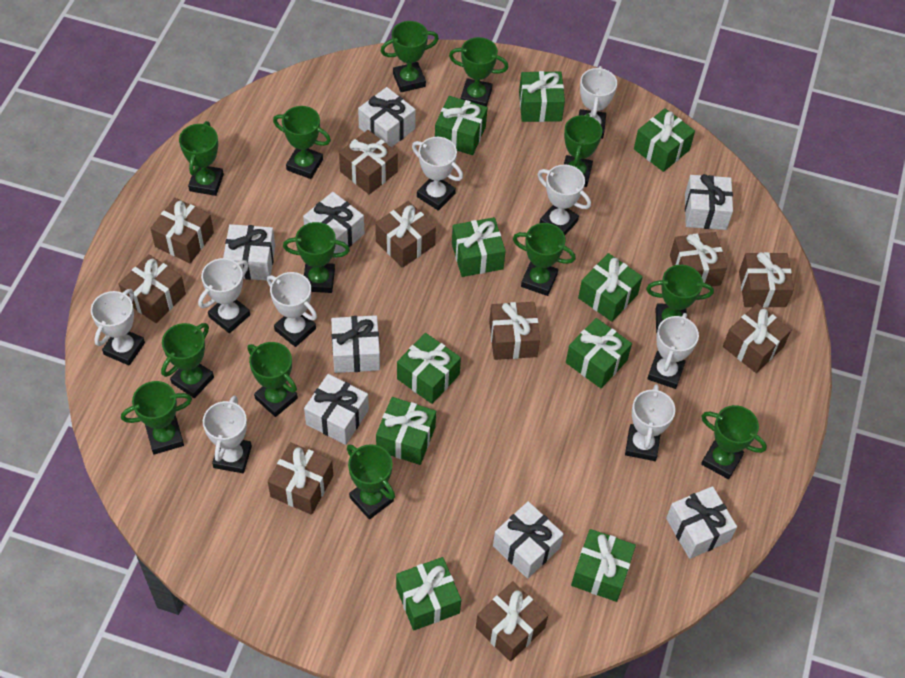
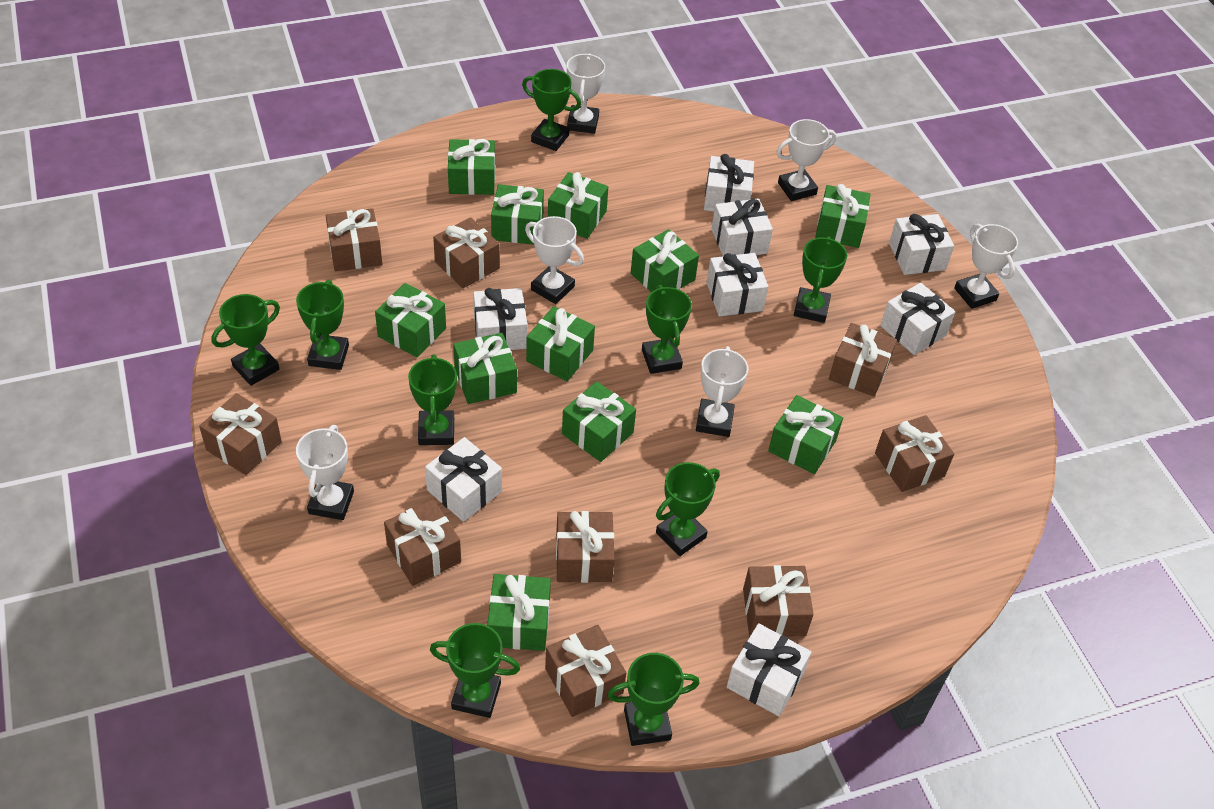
brown gift: [119,254,186,323] [150,198,214,263] [268,442,333,515] [339,130,398,195] [375,201,436,268] [476,581,548,662] [489,302,540,360] [670,232,727,288] [723,303,791,373] [739,252,794,308] = 10 -> [199,393,282,475] [326,208,382,271] [384,499,461,586] [433,217,500,288] [545,625,626,717] [556,511,615,583] [743,565,814,637] [829,323,897,397] [875,415,954,492] = 9
green gift: [376,397,436,465] [396,557,461,630] [397,333,461,404] [435,96,488,155] [452,217,506,277] [519,71,565,122] [566,318,632,388] [571,529,636,602] [578,253,643,322] [634,108,695,172] = 10 -> [375,283,446,358] [448,139,495,195] [453,333,517,404] [487,574,551,651] [491,184,544,245] [526,306,595,381] [548,172,608,239] [562,381,636,462] [631,229,699,292] [768,395,843,474] [815,184,871,248] = 11
green trophy: [121,381,192,455] [161,323,214,398] [179,121,224,196] [247,342,298,417] [273,106,331,179] [283,222,350,293] [347,444,395,519] [381,21,439,92] [449,37,509,107] [513,223,576,296] [564,113,603,187] [646,265,714,333] [701,405,767,479] = 13 -> [211,294,280,386] [296,280,349,370] [408,355,457,445] [430,623,520,718] [522,69,581,151] [607,653,700,746] [642,285,692,374] [656,462,720,556] [794,236,847,323] = 9
white trophy: [91,289,145,366] [198,258,250,333] [203,395,252,473] [267,272,317,347] [412,137,463,211] [537,164,591,235] [579,66,617,139] [625,384,675,461] [647,313,699,389] = 9 -> [296,425,354,520] [525,216,584,304] [567,53,605,134] [696,346,748,437] [777,119,836,201] [954,224,1018,309] = 6

